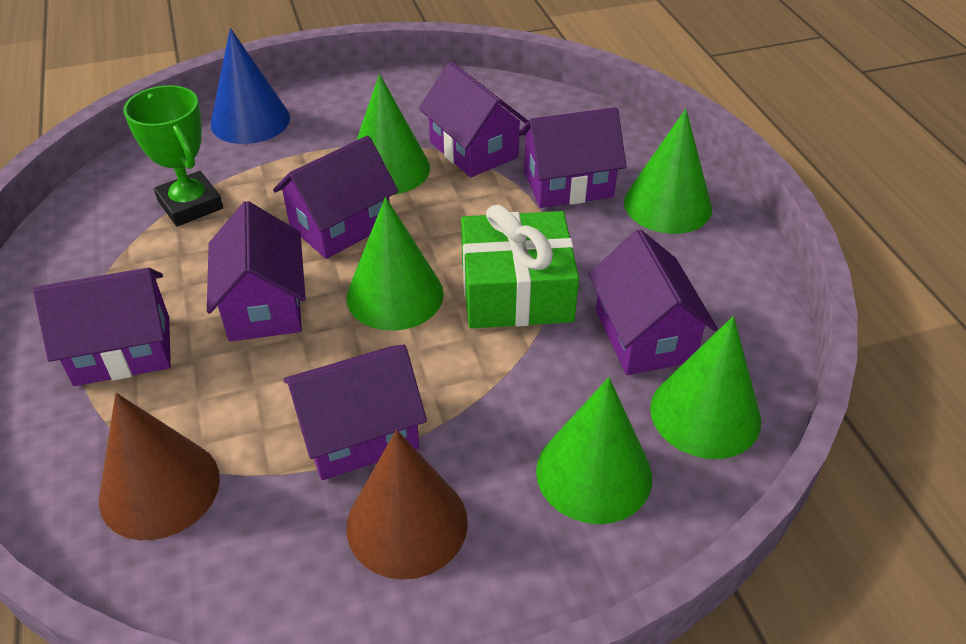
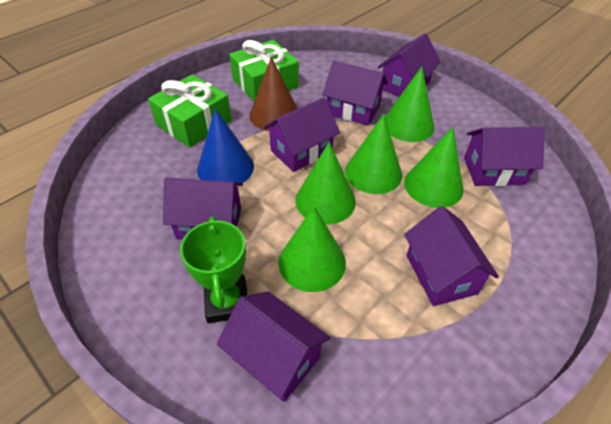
brown cone: [99,393,220,540] [347,430,468,580] = 2 -> [249,57,298,131] = 1
green gift: [461,205,579,328] = 1 -> [148,74,232,148] [229,40,299,101] = 2

